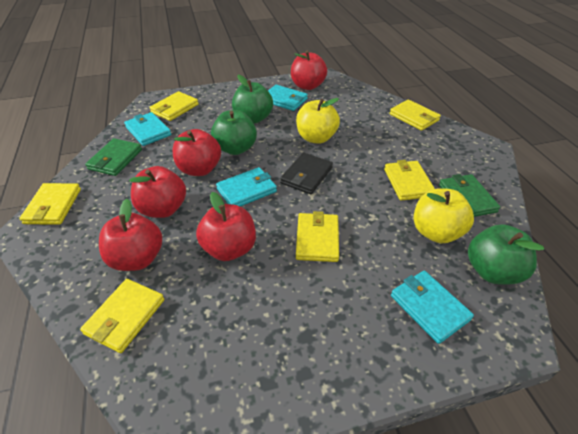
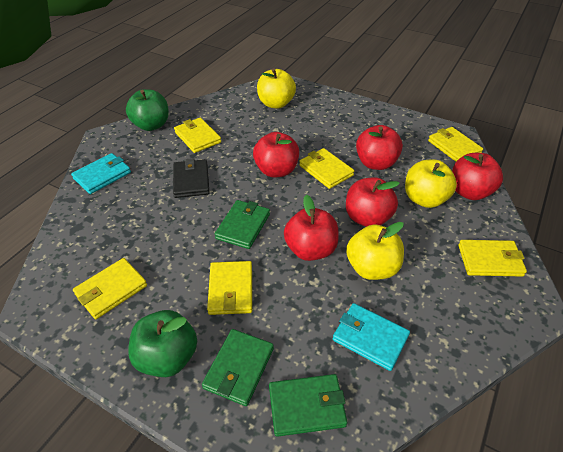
green apple: [211,110,257,155] [232,75,273,124] [468,224,544,285] = 3 -> [126,89,169,131] [128,310,197,377] = 2
green wallet: [85,138,142,176] [439,174,500,217] = 2 -> [202,329,274,406] [215,200,270,249] [269,374,347,437] = 3
turquoise wallet: [124,112,171,146] [216,167,277,206] [268,85,308,111] [391,271,474,344] = 4 -> [71,153,131,194] [333,303,410,371] = 2
yellow apple: [296,98,340,144] [414,188,474,243] = 2 -> [257,68,296,109] [346,222,404,280] [405,160,457,208] = 3

